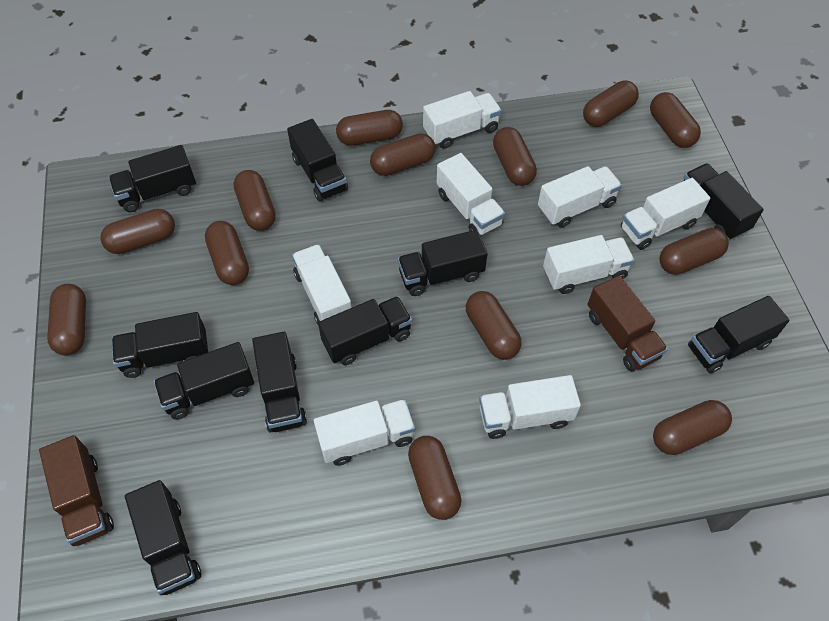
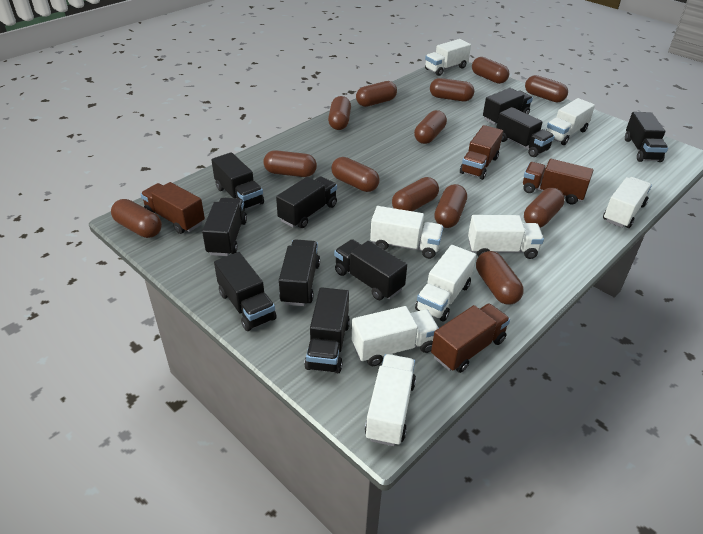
brown truck: [39,435,114,546] [588,275,668,371] = 2 -> [141,182,205,234] [431,303,510,373] [460,125,503,180] [523,159,594,205] = 4

